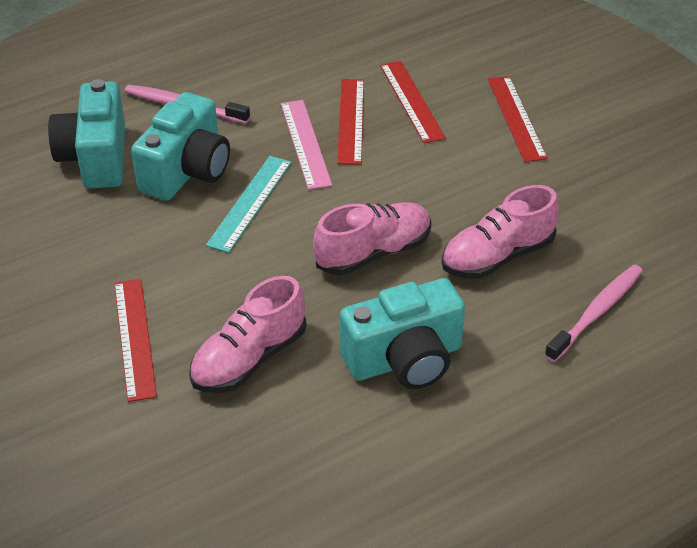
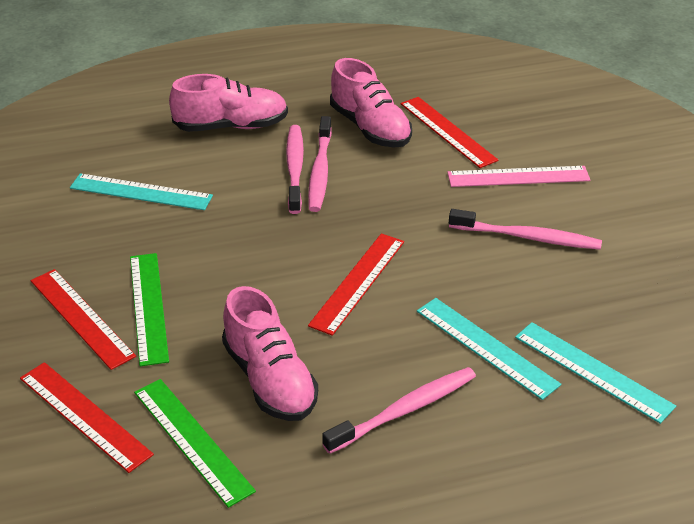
green ruler: none = 0 -> [130,253,169,366] [134,379,256,508] = 2
pink toothbrush: [125,85,250,124] [545,265,643,362] = 2 -> [286,125,304,214] [308,116,332,212] [322,367,476,454] [449,209,602,250] = 4
turquoise camera: [48,79,125,188] [131,92,230,201] [340,278,465,389] = 3 -> none = 0
turquoise ruler: [206,156,291,253] = 1 -> [70,173,213,210] [417,298,561,400] [515,322,676,424] = 3

